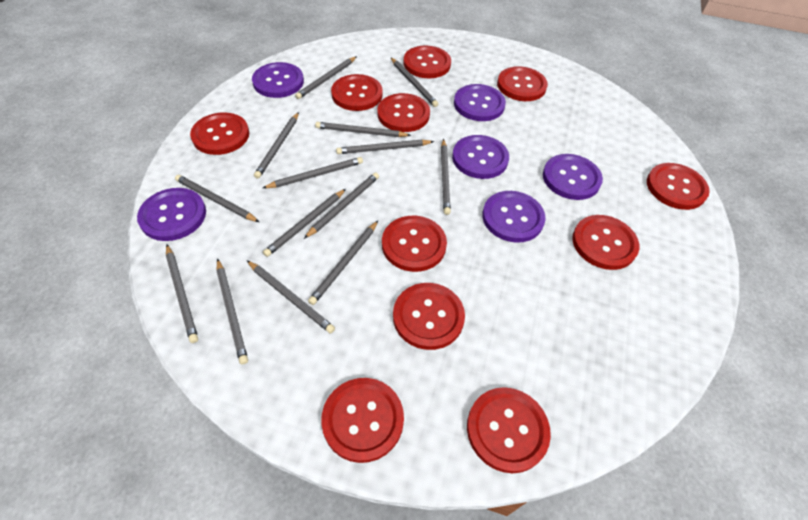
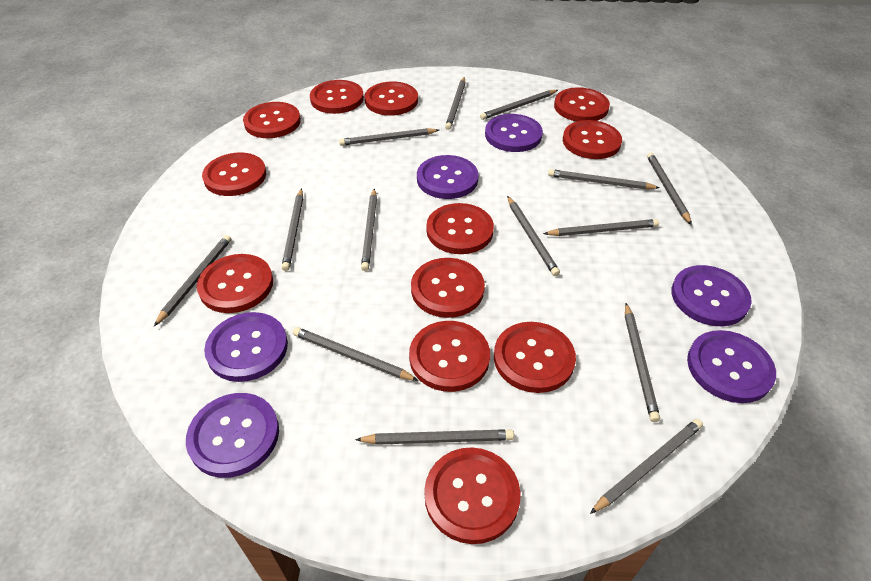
red button: [190,113,249,155] [321,378,404,463] [331,74,383,111] [377,93,430,132] [382,216,447,272] [393,283,465,350] [404,46,451,78] [467,387,551,473] [497,66,548,101] [572,215,639,270] [647,163,710,210] = 11 -> [197,254,273,313] [202,153,266,196] [243,102,301,138] [310,80,364,114] [365,81,418,116] [409,321,490,392] [411,258,485,318] [424,447,521,544] [426,203,494,254] [494,322,576,393] [554,87,610,121] [563,120,622,159] = 12

